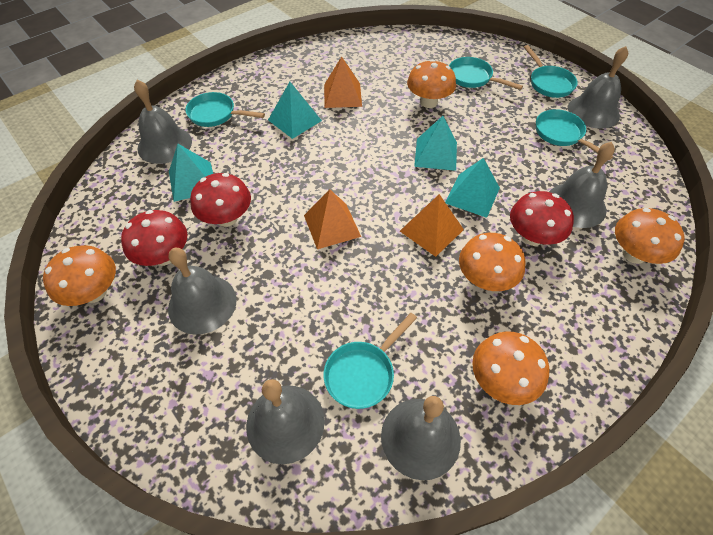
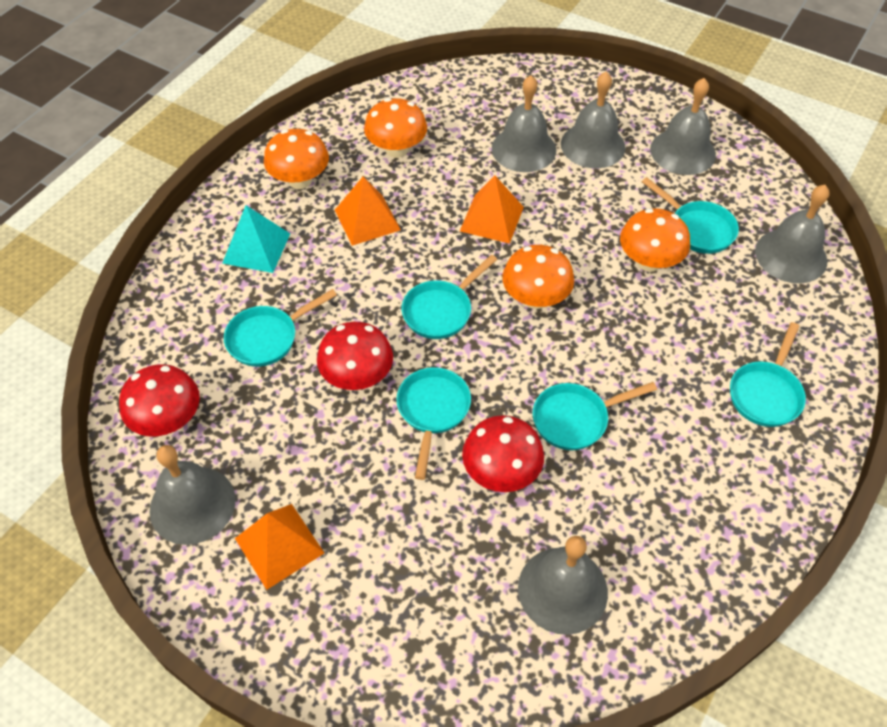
orange mushroom: [43,245,116,306] [407,59,456,108] [459,233,526,291] [472,331,549,405] [615,208,685,264] = 5 -> [264,129,329,189] [364,98,427,158] [502,245,574,309] [620,208,690,272] = 4
turquoise pan: [185,92,265,127] [324,313,417,409] [449,57,523,90] [524,45,578,98] [536,109,613,160] = 5 -> [224,289,337,367] [396,367,471,480] [402,254,497,339] [533,382,657,450] [642,177,739,254] [730,322,806,427] = 6
turquoise pyramid: [169,144,213,202] [268,82,322,139] [414,116,457,171] [445,158,500,218] = 4 -> [222,205,290,273] = 1

